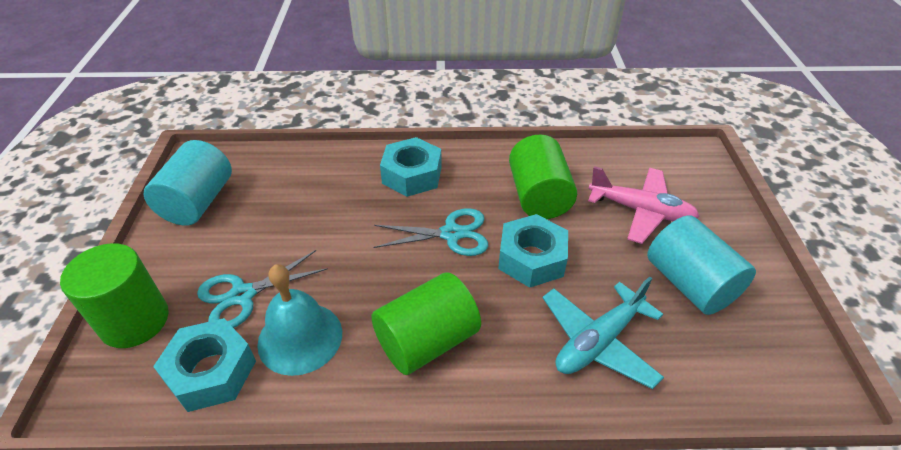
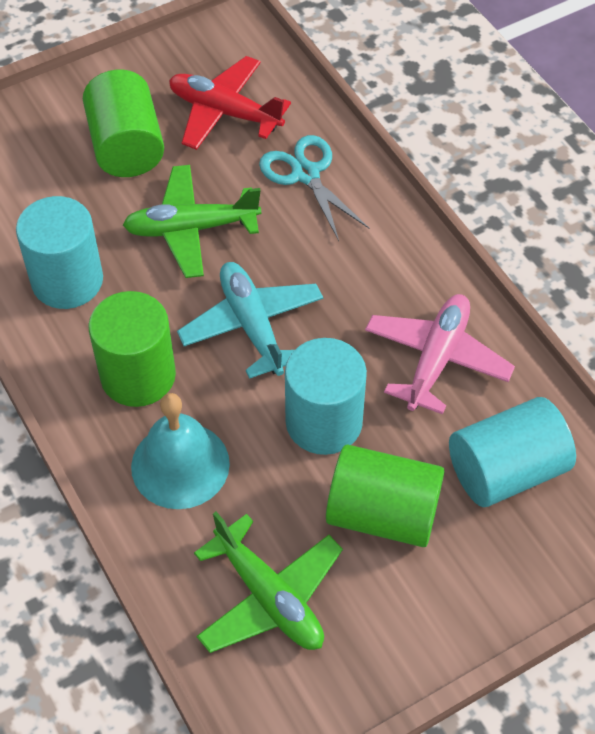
green plane: none = 0 -> [123,165,261,278] [194,512,343,653] = 2
red plane: none = 0 -> [169,56,291,150] = 1
turquoise cylinder: [144,140,232,226] [647,215,756,315] = 2 -> [16,196,103,309] [285,338,367,455] [449,397,576,507] = 3
turquoise nut: [153,318,256,412] [380,137,442,197] [498,214,568,288] = 3 -> none = 0
turquoise scissors: [197,250,328,328] [374,208,488,256] = 2 -> [259,135,369,241] = 1

